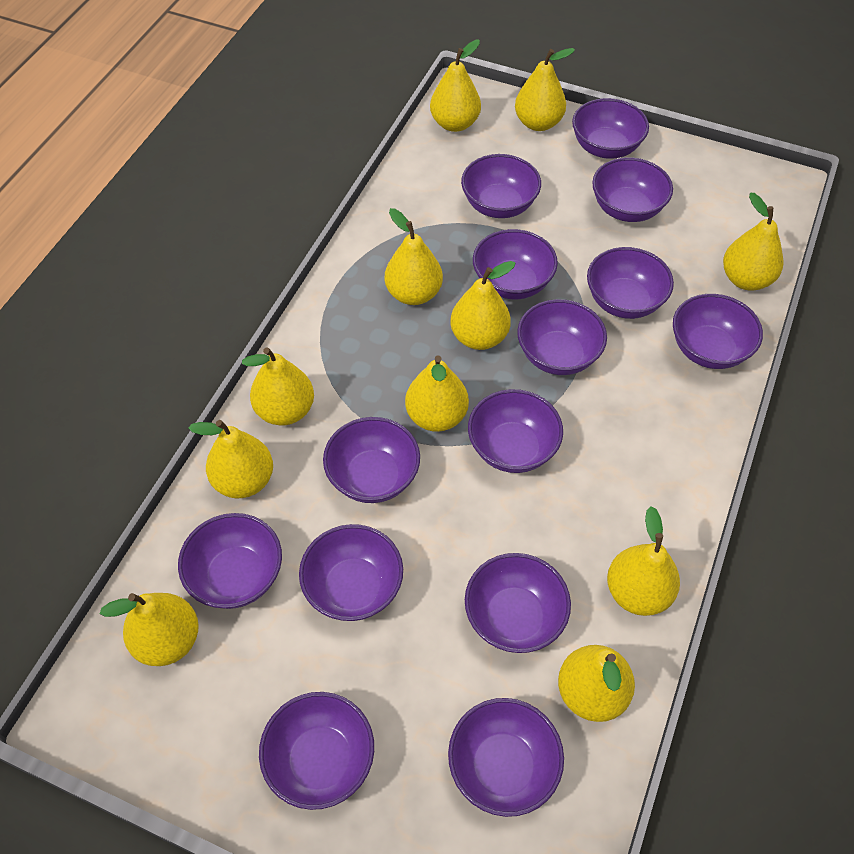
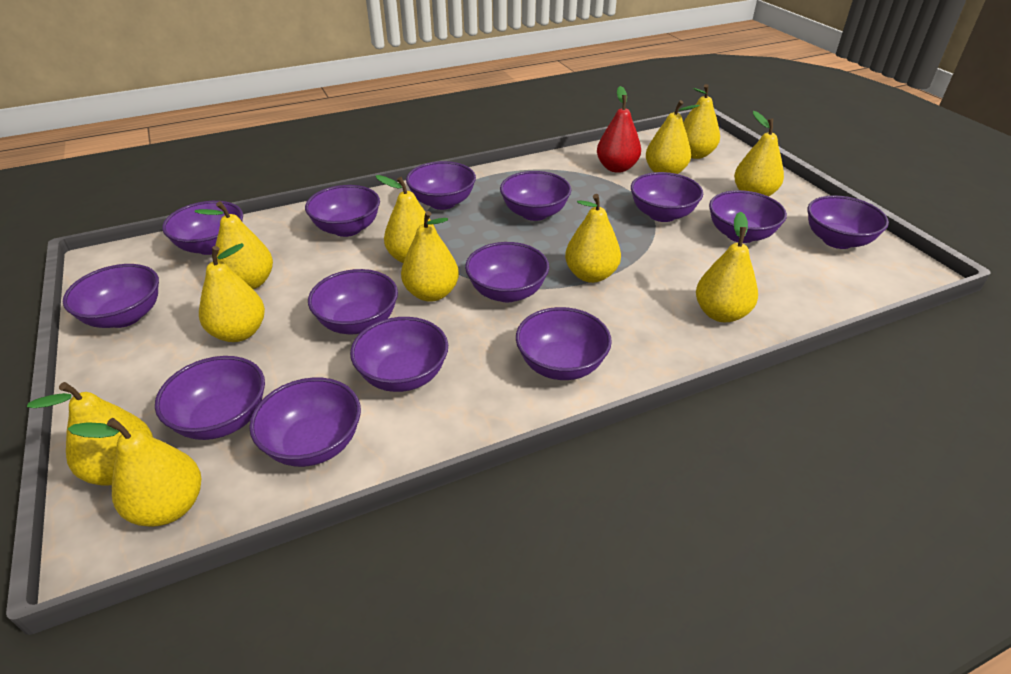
red pear: none = 0 -> [597,86,641,173] = 1

